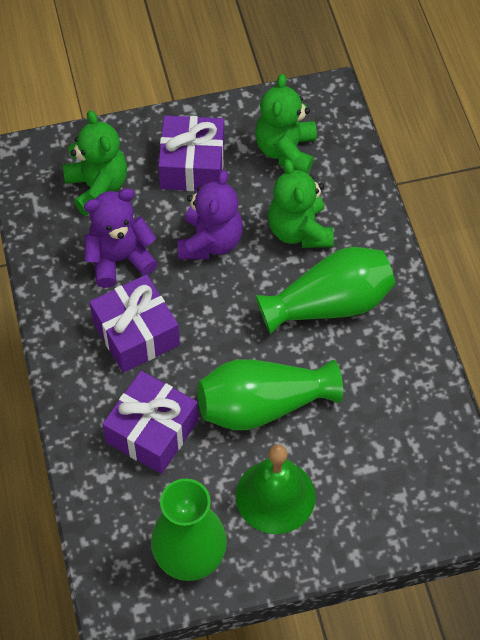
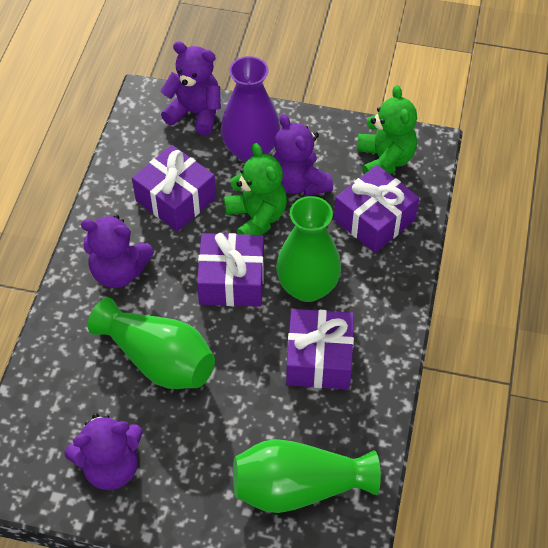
green bell: [236,444,316,534] = 1 -> none = 0
green teddy bear: [63,110,127,216] [255,74,317,174] [268,159,334,248] = 3 -> [224,143,287,235] [357,85,417,174] = 2
purple gift: [89,274,180,373] [102,371,198,474] [158,115,225,191] = 3 -> [132,145,216,232] [197,233,264,307] [286,309,354,389] [334,165,419,253] = 4
purple teddy bear: [84,188,158,288] [178,170,243,259] = 2 -> [64,413,143,490] [81,215,154,288] [160,41,221,135] [273,114,333,196] = 4
purple vase: none = 0 -> [221,56,280,162] = 1

